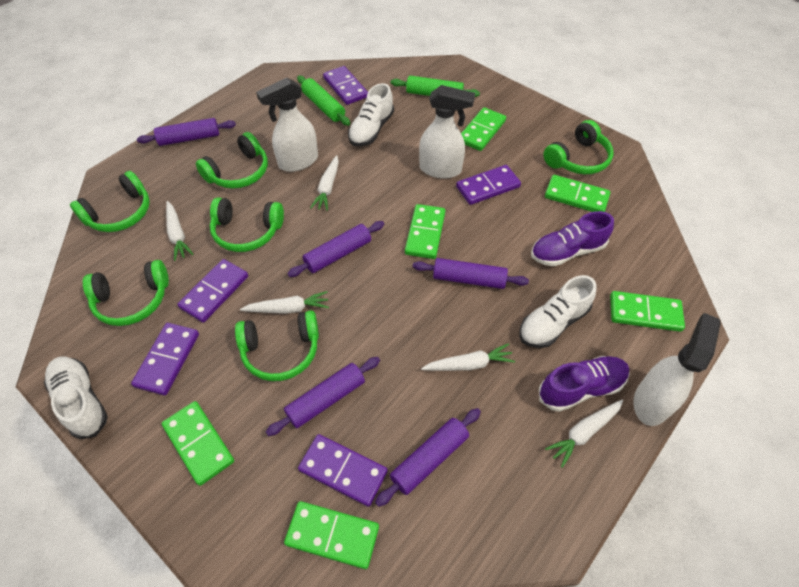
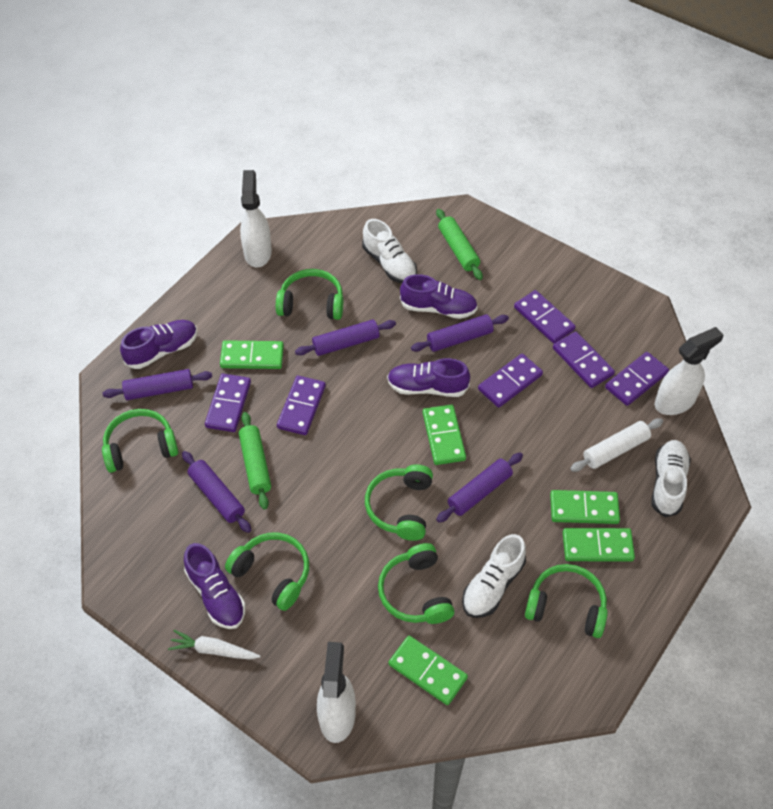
green domino: [162,401,234,486] [284,501,379,569] [405,204,445,259] [461,107,506,151] [545,175,611,212] [610,291,685,332] = 6 -> [220,340,284,369] [389,635,468,705] [423,405,466,465] [550,490,620,524] [563,528,635,561] = 5
purple domino: [131,323,199,396] [178,259,248,323] [298,434,388,507] [323,66,368,105] [456,165,521,205] = 5 -> [205,374,251,432] [277,376,326,435] [478,353,543,408] [514,290,576,343] [553,331,615,388] [605,352,669,406] = 6
purple shoe: [531,211,614,266] [539,356,630,412] = 2 -> [120,320,197,369] [184,543,246,629] [387,358,470,397] [400,274,478,319] = 4
white carrot: [166,201,194,261] [240,291,329,314] [310,155,339,211] [421,343,515,371] [545,400,623,468] = 5 -> [168,630,261,659] = 1
white rolling pin: none = 0 -> [570,418,663,472] = 1

